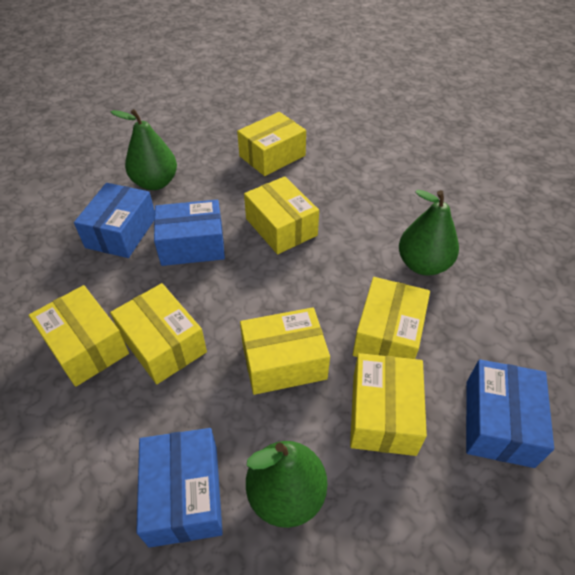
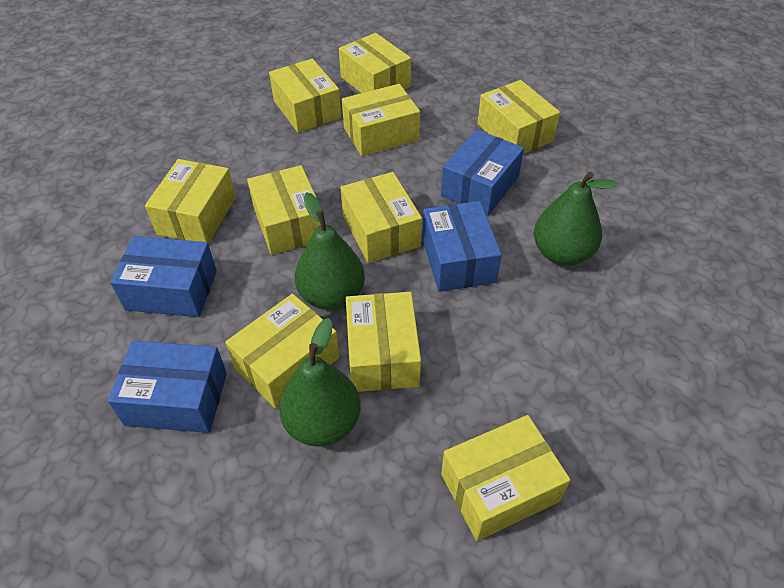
yellow box: [29,285,129,387] [110,283,207,384] [237,112,306,176] [240,307,330,395] [244,176,319,254] [350,353,427,456] [353,277,430,359] = 7 -> [145,159,236,243] [225,294,339,409] [247,165,321,255] [269,59,341,133] [339,33,411,93] [341,172,422,263] [342,84,420,156] [346,292,421,392] [441,415,570,541] [477,80,560,154] = 10

